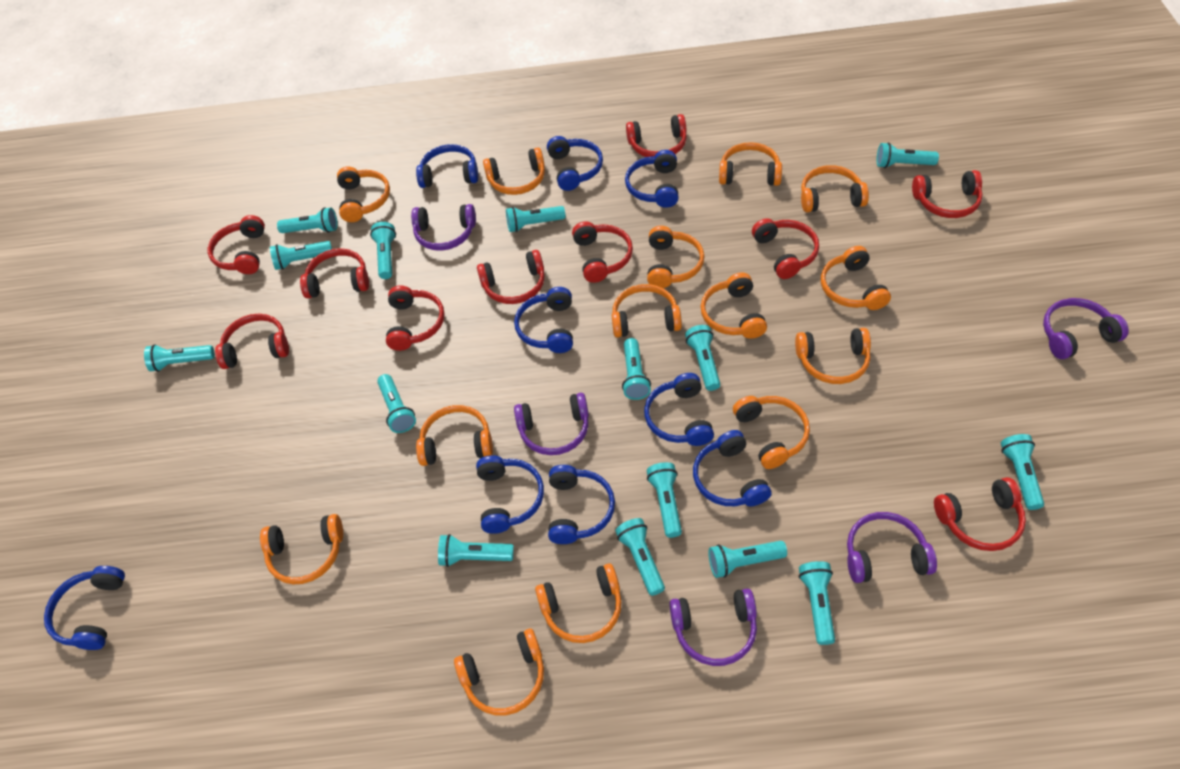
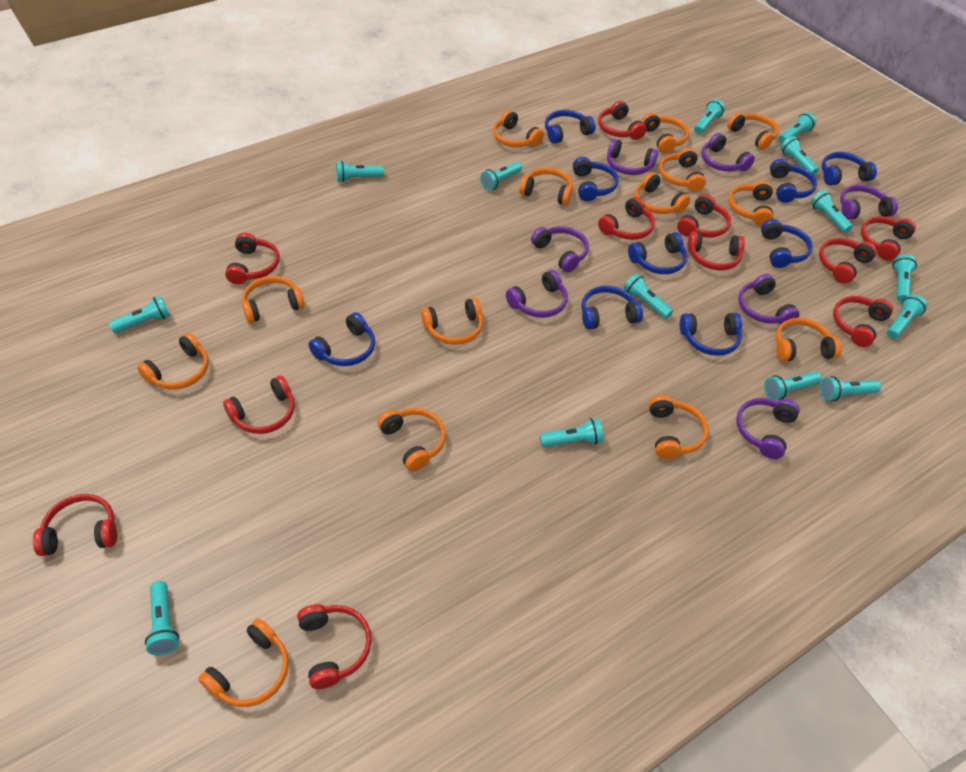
purple headphones: [411,204,476,251] [514,393,589,455] [669,589,757,666] [847,512,937,583] [1043,298,1129,359] = 5 -> [506,270,568,318] [531,226,589,273] [607,139,658,175] [701,133,755,171] [736,398,800,459] [738,274,800,325] [840,185,898,220] = 7
red headphones: [208,215,265,274] [215,314,289,369] [300,248,369,298] [386,285,445,351] [477,250,545,304] [572,221,633,283] [626,114,687,157] [752,218,819,279] [912,170,983,218] [934,477,1026,551] = 10 -> [33,494,117,556] [223,375,295,434] [225,233,280,284] [297,604,372,689] [598,101,647,140] [598,197,655,240] [677,194,731,237] [687,231,745,270] [819,238,877,284] [833,296,893,347] [861,216,916,261] = 11
turquoise flashlight: [144,344,215,372] [270,241,332,270] [277,208,338,233] [370,222,396,279] [377,374,416,433] [438,534,514,567] [506,206,566,232] [615,518,665,596] [622,338,651,400] [647,462,682,538] [685,325,720,391] [708,541,787,578] [799,561,835,645] [877,142,939,168] [1001,434,1044,510] = 15 -> [109,296,170,333] [145,581,179,655] [336,161,384,182] [480,161,522,190] [540,418,603,447] [624,274,673,319] [694,99,725,134] [764,371,821,400] [778,112,816,143] [780,136,819,175] [811,190,853,233] [820,376,881,402] [887,294,927,339] [892,254,917,302] = 14

